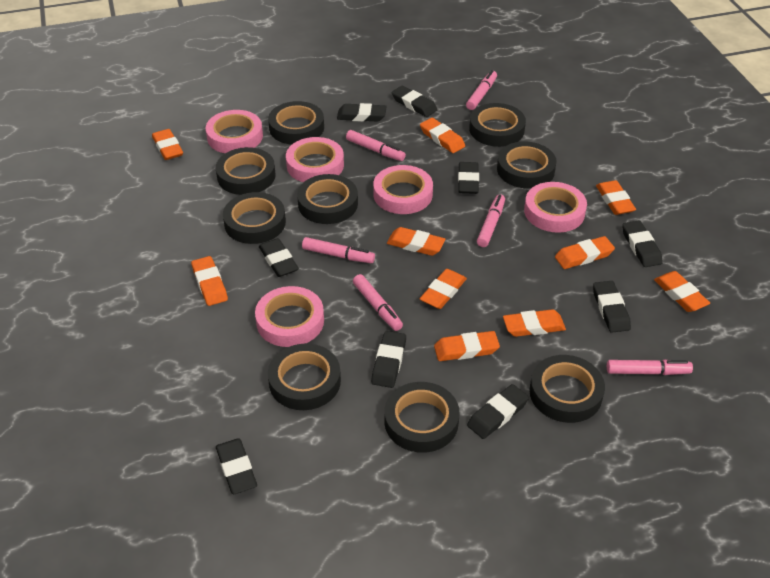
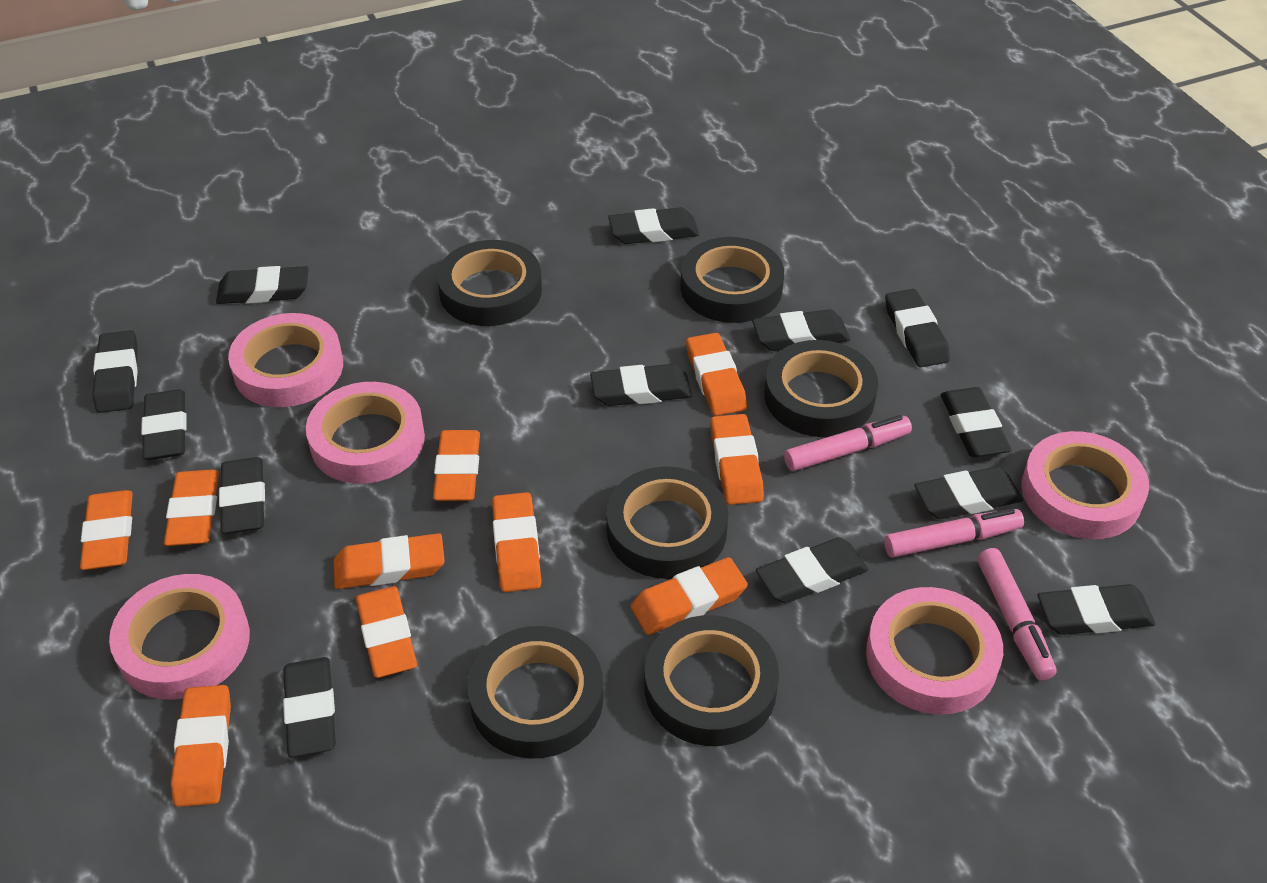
black eraser: [216,438,257,494] [259,238,299,277] [337,103,387,122] [371,331,406,388] [391,86,437,117] [458,162,479,194] [467,384,529,439] [593,281,631,333] [622,220,663,267] = 9 -> [93,330,138,413] [141,389,187,460] [216,266,309,304] [219,457,265,534] [283,657,336,757] [590,364,692,406] [608,207,699,244] [752,309,850,351] [756,537,868,603] [885,289,950,367] [914,466,1023,519] [941,387,1011,457] [1038,584,1155,635] = 13
black tape: [216,147,276,195] [223,192,286,244] [268,101,324,145] [268,344,341,410] [297,174,358,224] [385,382,460,453] [469,103,526,147] [497,142,557,189] [529,355,605,423] = 9 -> [437,240,542,326] [467,626,603,759] [606,466,728,579] [645,615,779,746] [681,237,784,323] [764,340,878,437] = 6
pink marker: [302,237,375,263] [346,130,406,161] [353,274,403,331] [466,70,497,110] [477,194,505,247] [607,360,693,375] = 6 -> [784,415,912,471] [884,508,1024,558] [977,548,1057,681] = 3

